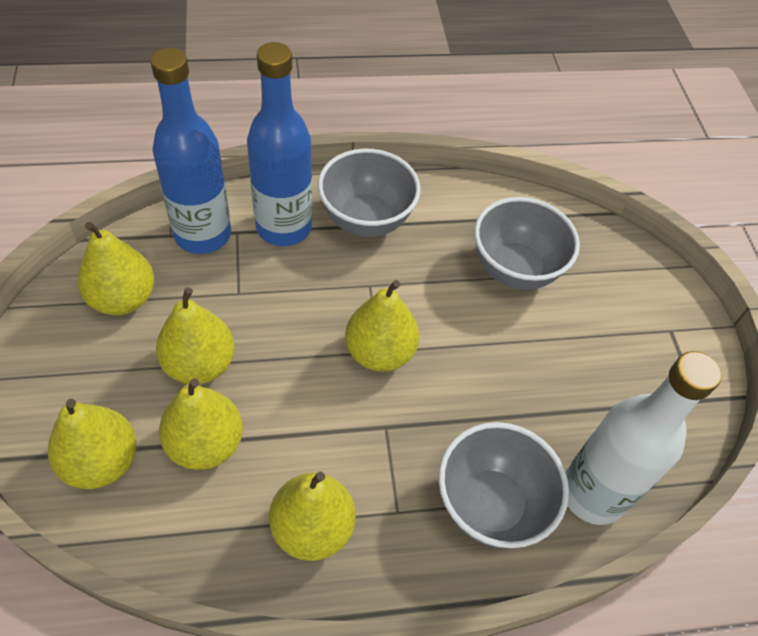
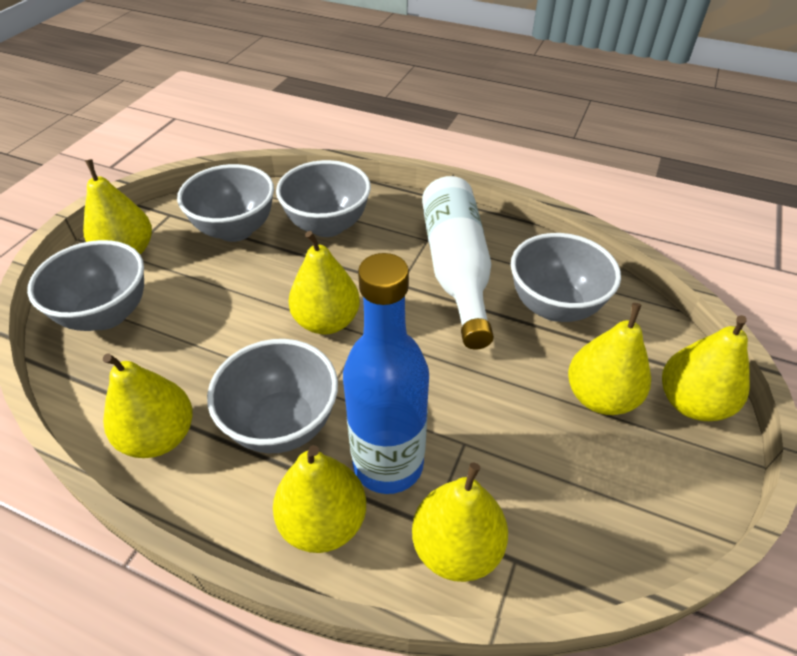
blue bottle: [151,48,231,254] [247,42,312,246] = 2 -> [343,253,429,494] = 1
grey bowl: [318,148,421,237] [439,422,569,548] [474,197,580,290] = 3 -> [27,240,144,331] [177,164,274,242] [207,339,338,454] [276,160,371,237] [511,233,621,322] = 5
yellow pear: [48,399,137,489] [78,222,154,315] [156,287,235,384] [159,378,243,470] [269,471,356,561] [345,280,419,372] = 6 -> [83,159,152,255] [103,354,193,458] [273,445,366,553] [288,231,360,335] [412,463,508,582] [568,303,651,415] [662,315,750,421] = 7

